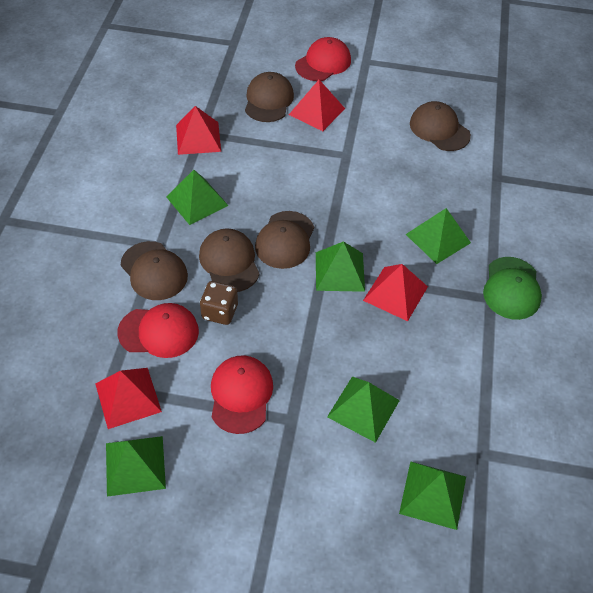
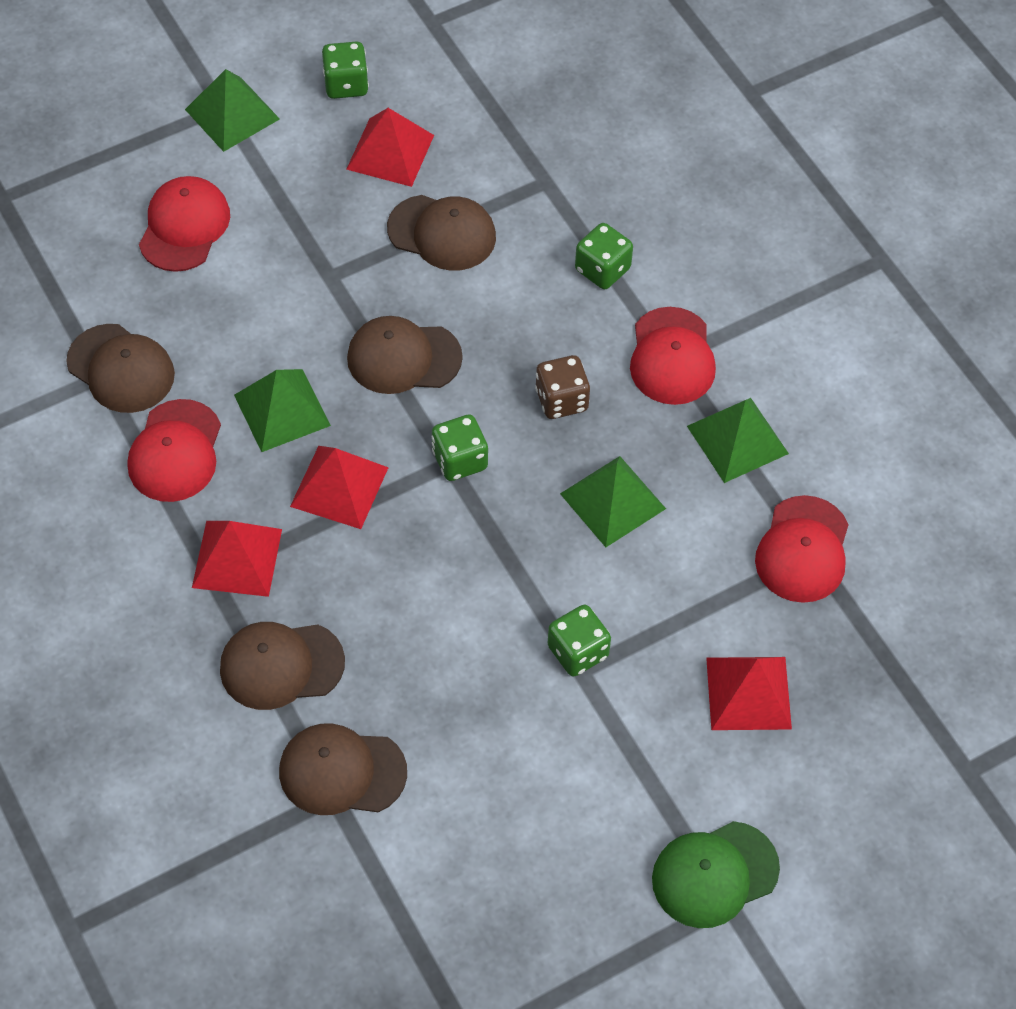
green dice: none = 0 -> [322,41,369,99] [432,414,488,481] [548,605,611,677] [575,223,633,289] = 4
green pyramid: [106,436,166,497] [166,170,229,225] [316,241,365,292] [327,376,400,443] [399,461,466,530] [406,208,471,264] = 6 -> [185,69,280,152] [234,369,331,452] [560,456,666,547] [687,398,789,483] = 4
red cap: [117,303,199,358] [211,355,273,434] [295,37,351,81] = 3 -> [128,399,221,502] [139,176,230,272] [630,307,716,405] [755,495,849,603] = 4

